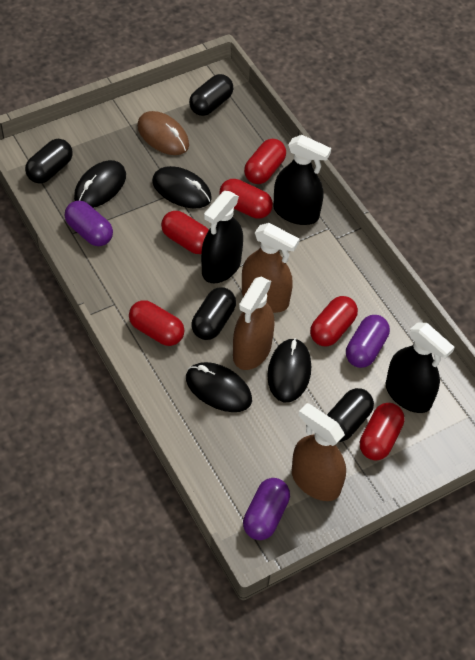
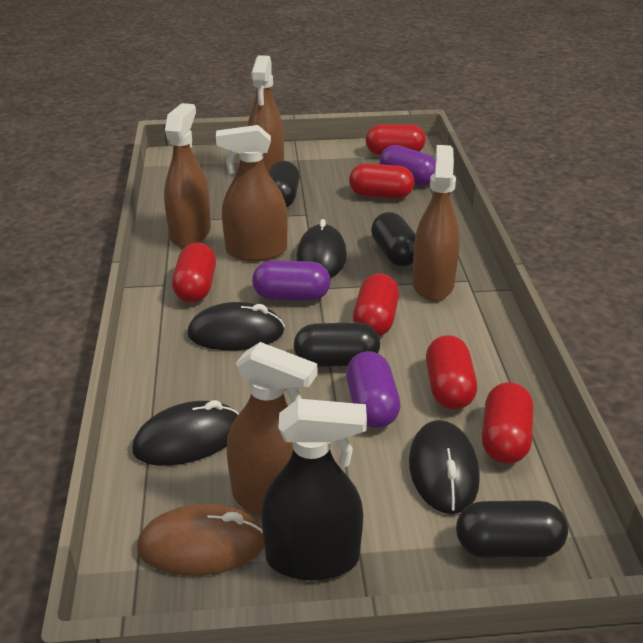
black spray bottle: [201,191,243,283] [273,135,331,225] [386,322,455,413] = 3 -> [261,399,367,581] = 1
brown spray bottle: [233,277,275,370] [242,223,299,313] [292,403,346,501] = 3 -> [164,103,211,247] [216,125,288,261] [227,342,317,517] [248,55,284,172] [412,145,460,301] = 5

